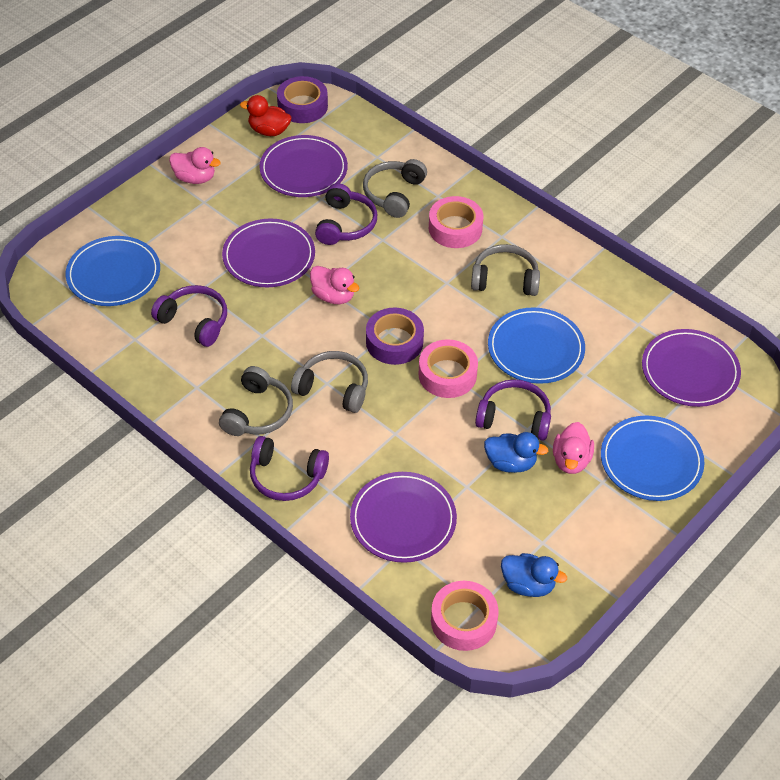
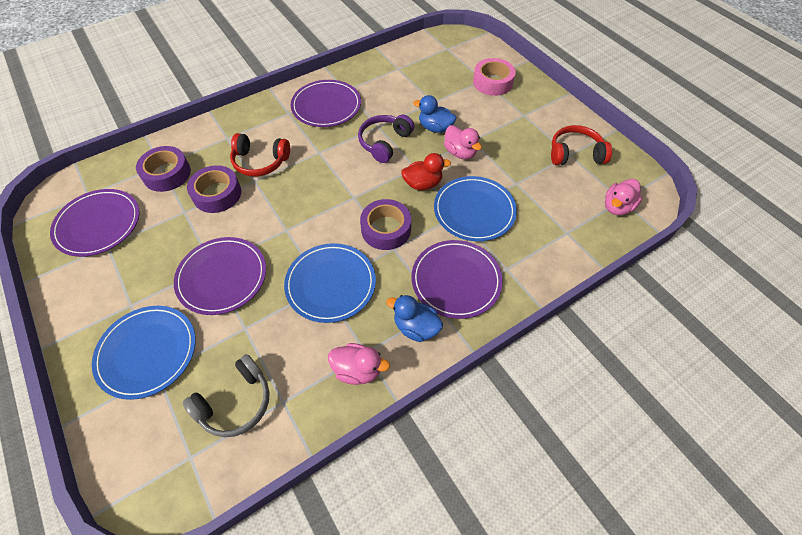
grey headphones: [219,366,293,436] [291,351,368,413] [363,159,427,218] [471,244,540,296] = 4 -> [183,354,270,437] = 1
pink tape: [418,339,478,398] [429,196,483,248] [431,581,499,651] = 3 -> [473,58,516,96] = 1
purple headphones: [151,285,227,347] [250,436,329,501] [315,183,377,245] [475,379,551,441] = 4 -> [358,115,414,163] = 1
purple tape: [277,76,328,123] [366,308,424,365] = 2 -> [136,146,191,192] [187,165,241,213] [360,199,411,250] = 3
red headphones: none = 0 -> [230,133,290,177] [551,125,612,165] = 2

